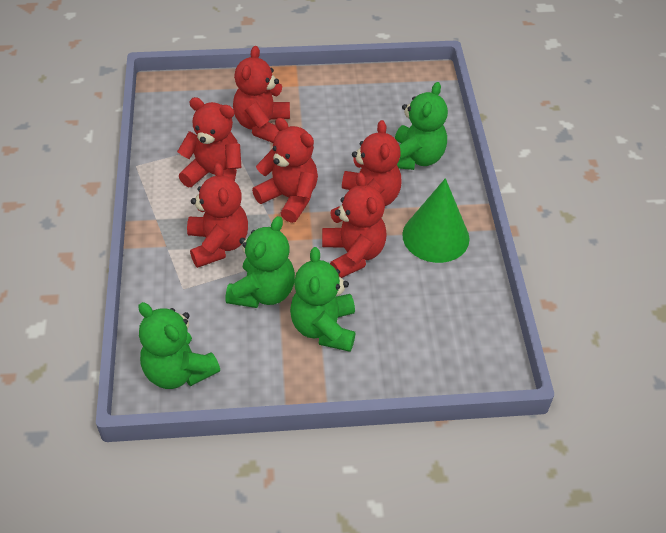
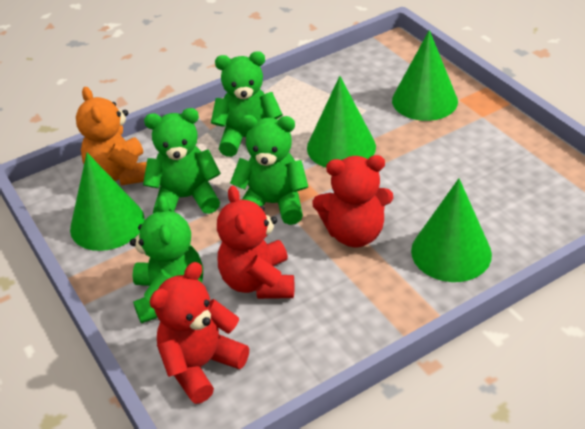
green cone: [402,178,470,263] = 1 -> [70,153,145,251] [307,76,376,168] [392,30,458,121] [411,179,492,282] = 4
orange teddy bear: none = 0 -> [76,87,147,185] = 1
red teddy bear: [177,97,241,187] [187,163,248,268] [233,46,290,143] [252,118,318,223] [322,172,387,278] [342,120,402,206] = 6 -> [150,262,249,404] [217,186,294,299] [312,155,393,247] = 3

